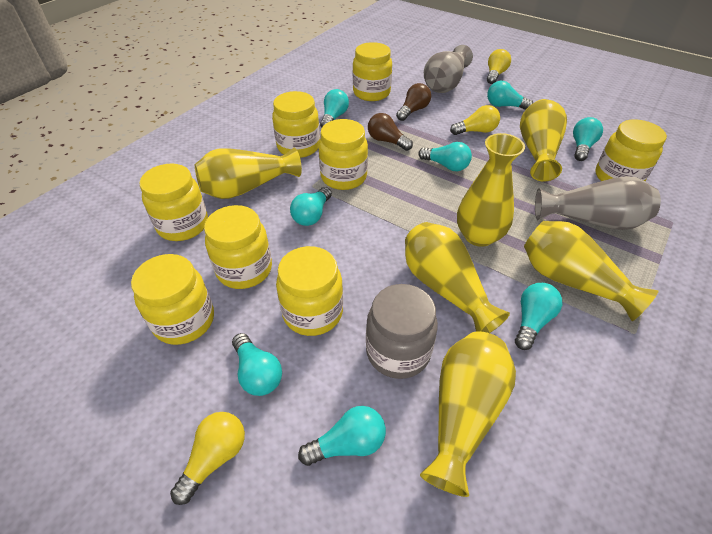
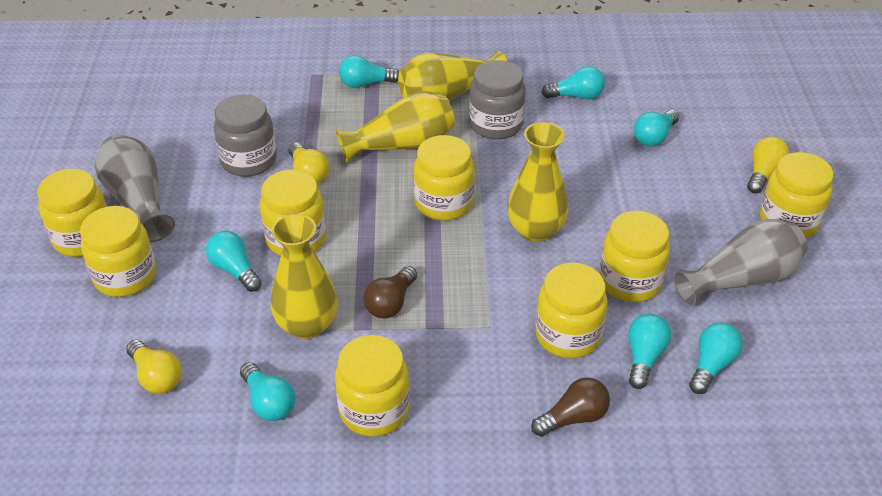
grey jar: [366,284,438,379] = 1 -> [214,94,276,177] [469,60,526,140] = 2
turquoise light bulb: [232,333,282,396] [290,187,332,226] [298,406,386,466] [320,89,349,127] [418,142,472,171] [487,81,533,110] [515,283,562,350] [573,117,603,161] = 8 -> [206,231,262,292] [240,362,296,421] [339,55,399,88] [542,66,605,99] [628,314,671,389] [634,110,679,146] [689,322,743,394] = 7
yellow vase: [195,148,302,199] [405,222,510,333] [420,331,516,497] [457,133,525,247] [520,99,567,182] [524,221,658,321] = 6 -> [271,214,338,339] [336,91,455,163] [398,51,507,100] [507,122,569,242] = 4

